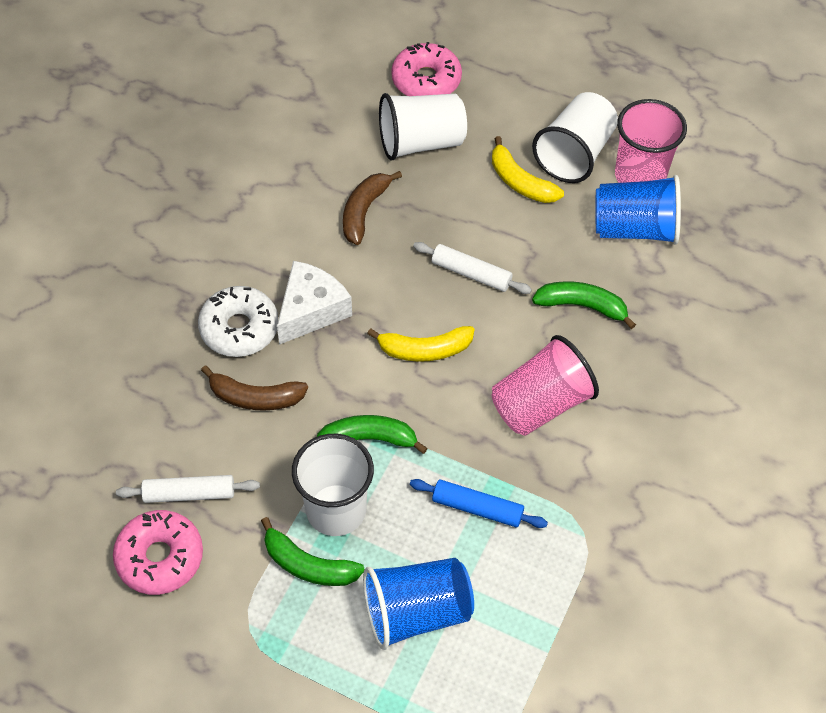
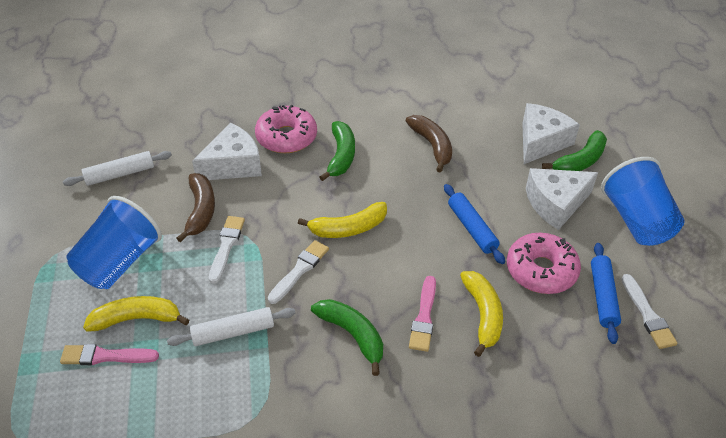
blue rolling pin: [410,479,548,528] = 1 -> [444,184,505,264] [591,243,621,344] = 2
pink brush: none = 0 -> [60,344,159,365] [409,276,436,352] = 2
pink cup: [492,335,599,436] [615,99,687,183] = 2 -> none = 0
white brush: none = 0 -> [209,216,245,284] [268,240,329,304] [622,274,678,349] = 3
white cheese: [277,261,352,345] = 1 -> [192,123,262,180] [522,103,580,164] [526,168,598,230] = 3
white cup: [292,434,374,536] [379,93,467,161] [532,92,618,183] = 3 -> none = 0
white donut: [198,286,278,357] = 1 -> none = 0
yellow banana: [367,326,475,362] [492,136,564,203] = 2 -> [83,296,189,332] [298,202,387,238] [460,271,503,357] = 3

